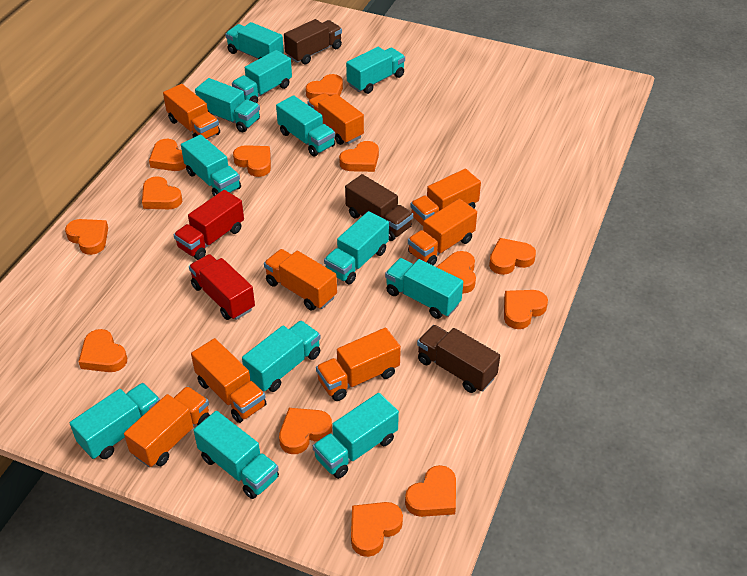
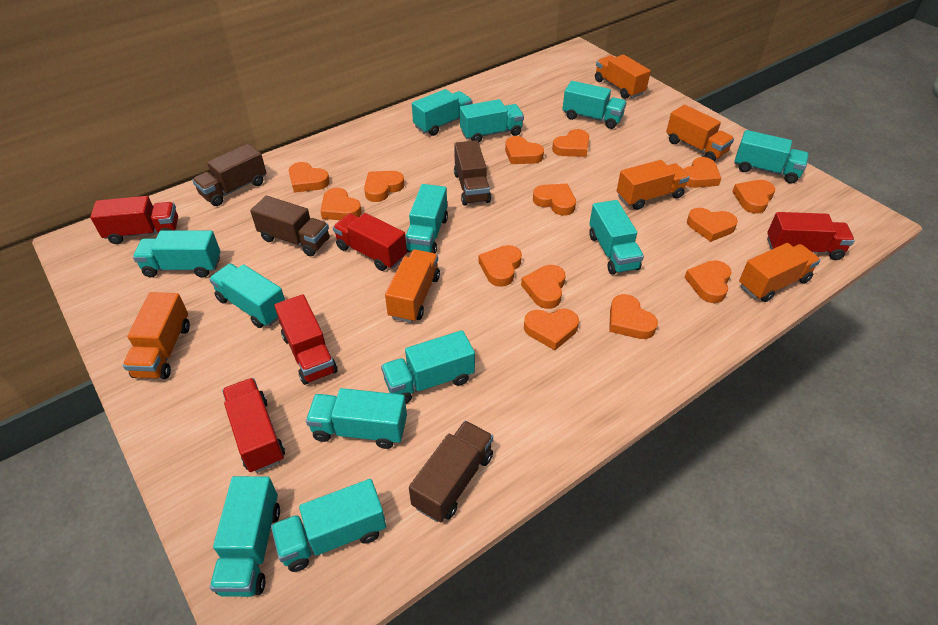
brown truck: [284,19,342,64] [345,174,413,241] [417,325,500,393] = 3 -> [192,144,267,206] [250,196,330,256] [409,421,493,522] [454,140,491,206] = 4
orange heart: [65,219,108,255] [79,329,127,372] [142,176,182,209] [149,139,186,171] [233,145,271,177] [279,408,332,454] [306,74,343,99] [339,141,379,172] [351,502,403,557] [405,465,456,517] [437,251,476,294] [489,238,536,275] [504,290,548,329] = 13 -> [289,162,330,193] [320,188,362,220] [364,171,405,202] [479,245,522,287] [505,136,544,164] [521,265,565,309] [524,309,579,350] [533,184,576,216] [552,129,589,157] [609,294,658,339] [683,157,721,188] [684,260,732,303] [687,208,738,242] [732,180,775,214] = 14
orange truck: [124,386,210,467] [163,84,220,139] [191,338,266,423] [264,249,337,310] [307,93,364,145] [316,328,401,401] [408,199,477,266] [410,169,481,226] = 8 -> [123,292,190,379] [385,250,440,323] [595,54,651,99] [617,160,690,210] [666,105,734,161] [739,243,820,302] = 6
red truck: [174,190,244,260] [189,254,255,320] = 2 -> [90,196,178,244] [222,378,285,473] [274,294,338,385] [333,213,407,271] [767,212,855,260] = 5

